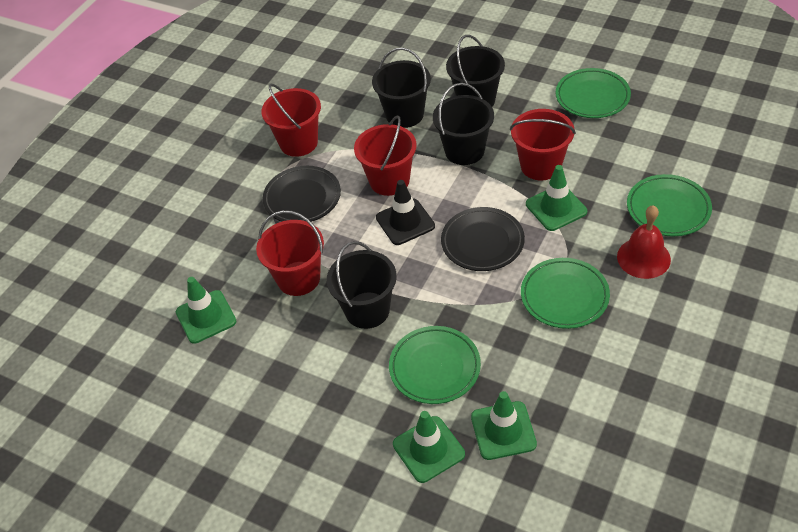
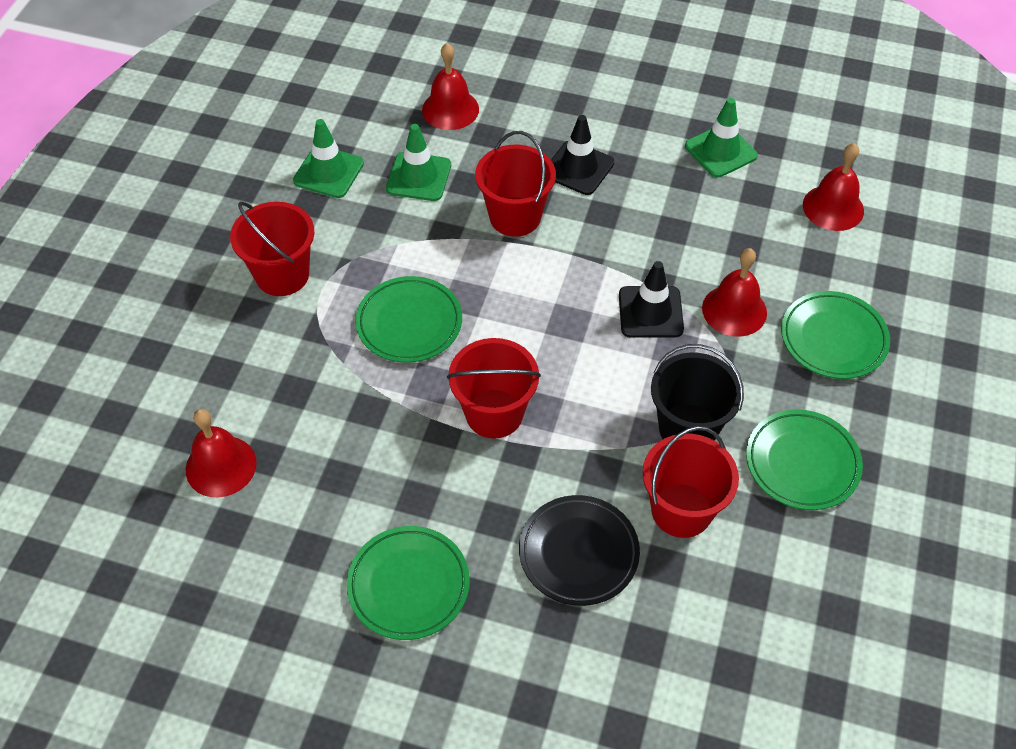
black bucket: [327,241,397,329] [372,48,431,128] [433,83,494,165] [446,35,505,107] = 4 -> [651,344,744,441] = 1
black plate: [263,166,341,222] [441,207,525,271] = 2 -> [519,495,640,606] = 1
black traffic cone: [376,180,435,245] = 1 -> [551,115,614,195] [619,261,684,338] = 2
green traffic cone: [176,277,236,344] [393,411,465,483] [471,391,537,460] [526,165,587,231] = 4 -> [293,119,364,198] [386,124,451,201] [685,98,758,178] = 3
red bell: [617,205,671,279] = 1 -> [186,409,257,497] [422,43,479,130] [702,248,767,337] [803,143,864,231] = 4

